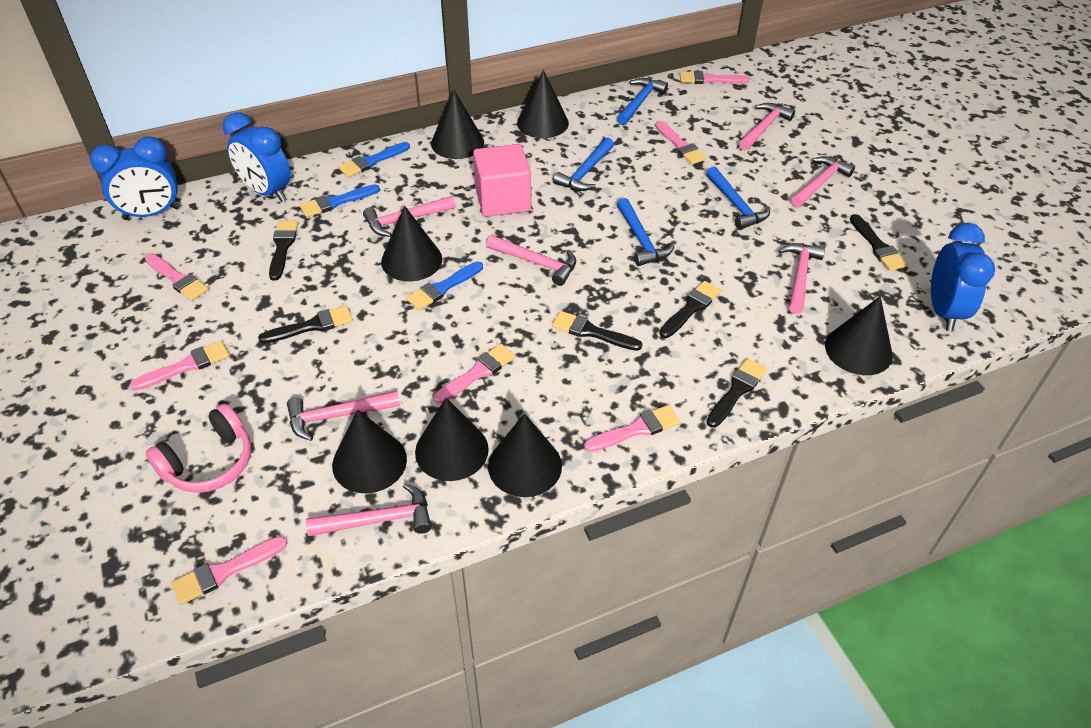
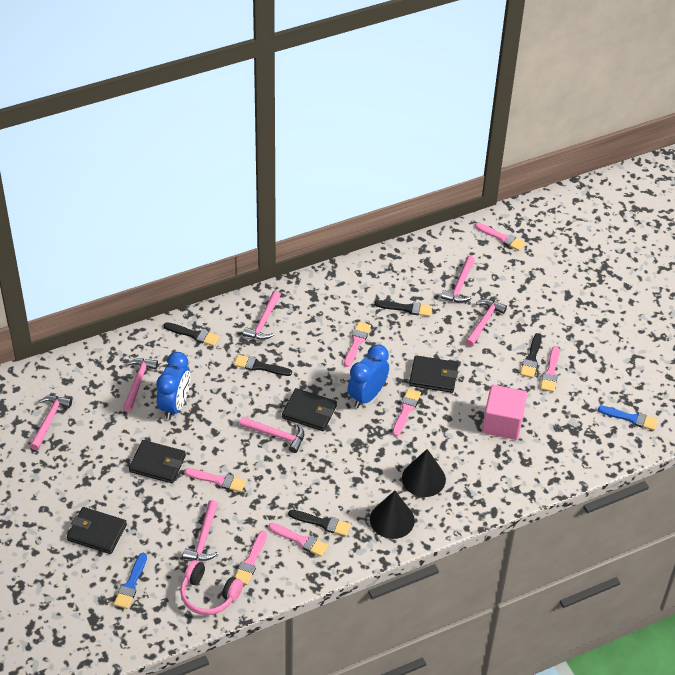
black brush: [258,306,353,343] [269,220,298,281] [552,311,642,351] [659,281,721,338] [706,358,767,428] [850,214,907,271] = 6 -> [164,322,219,346] [234,355,292,376] [288,510,351,536] [375,300,432,317] [520,333,542,378] = 5
black cone: [332,410,407,493] [381,206,442,282] [415,398,489,481] [431,89,484,159] [488,413,562,497] [517,70,569,138] [825,296,893,375] = 7 -> [370,491,415,539] [402,449,446,497] = 2
black wallet: none = 0 -> [67,507,127,554] [129,440,186,483] [282,388,337,431] [409,355,458,393] = 4
blue brush: [300,184,380,217] [338,142,410,177] [406,261,483,310] = 3 -> [114,553,147,609] [598,406,658,431] = 2
blue clock: [90,136,180,220] [223,112,291,202] [931,223,995,331] = 3 -> [156,352,190,420] [348,344,389,408] = 2
blue hammer: [553,137,614,191] [617,78,668,125] [617,198,674,266] [706,167,770,230] = 4 -> none = 0

